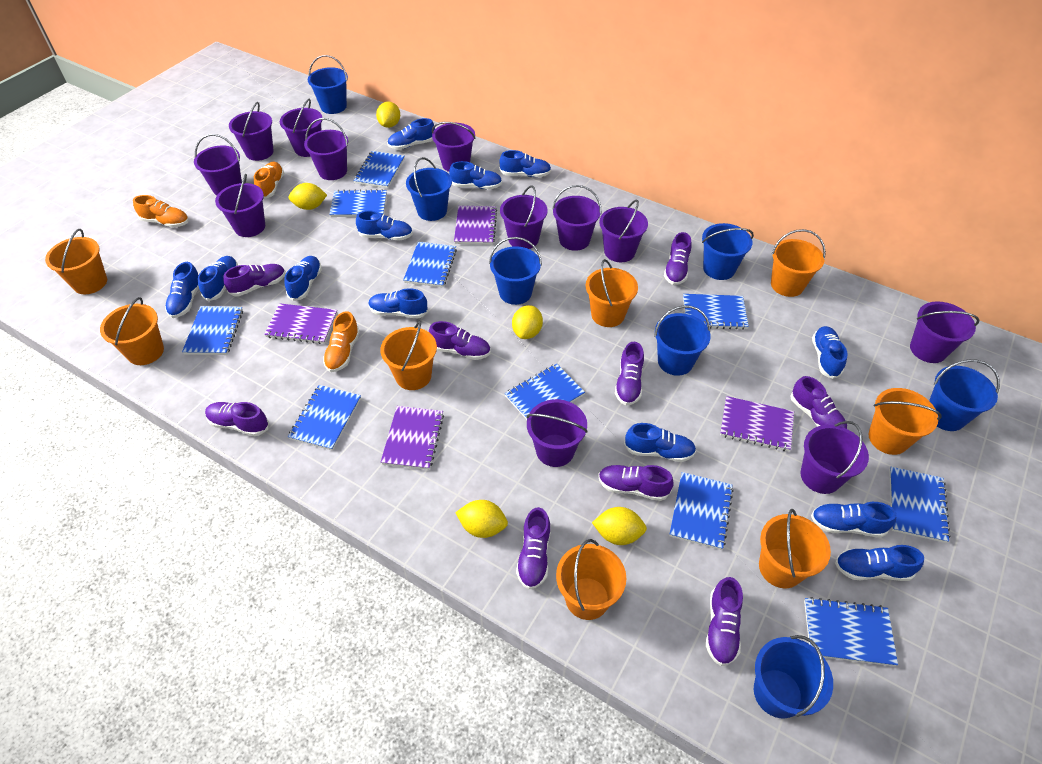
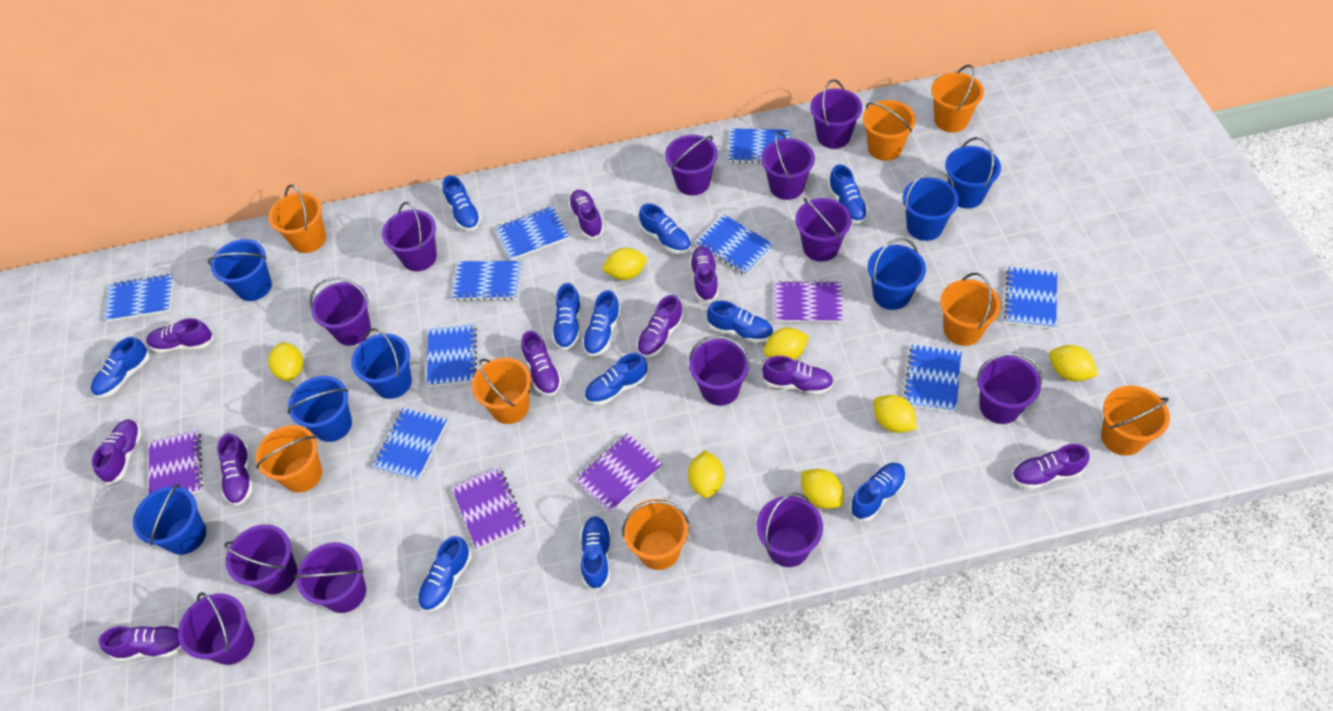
blue notebook: [182,306,243,355] [288,385,361,451] [329,189,387,217] [353,151,405,188] [403,242,457,287] [505,364,585,420] [669,472,733,550] [683,294,749,330] [804,597,898,666] [889,467,951,543] = 10 -> [104,274,174,322] [372,408,448,481] [427,324,477,387] [452,261,521,301] [495,206,569,261] [696,215,774,275] [728,128,791,164] [904,344,962,413] [1004,267,1057,329] = 9
blue shoe: [165,262,199,318] [198,256,238,301] [285,256,322,301] [356,211,413,240] [368,288,428,318] [387,118,435,149] [449,161,502,189] [499,150,551,177] [624,423,696,462] [811,502,897,537] [812,326,848,379] [835,545,924,581] = 12 -> [91,337,150,398] [418,536,472,612] [443,175,481,231] [552,283,581,350] [580,516,611,591] [582,290,621,356] [585,353,648,405] [639,203,691,254] [707,301,773,343] [828,164,868,224] [850,463,906,521] = 11
orange shoe: [133,195,189,228] [254,162,284,199] [323,311,360,372] = 3 -> none = 0
purple shoe: [205,402,269,436] [223,264,286,296] [429,321,490,360] [516,507,551,589] [598,465,674,501] [615,342,644,405] [664,232,691,285] [706,577,743,666] [790,376,847,429] = 9 -> [92,419,142,484] [99,625,182,661] [146,318,214,353] [217,433,253,506] [521,331,562,396] [568,190,604,239] [637,295,683,358] [689,246,719,303] [762,356,834,394] [1012,444,1090,489] = 10
yellow lemon: [289,183,327,210] [376,102,400,128] [455,500,508,538] [512,305,543,339] [592,507,647,545] = 5 -> [268,342,303,381] [601,248,647,280] [688,450,724,498] [764,328,809,360] [801,469,844,509] [874,395,917,433] [1049,345,1098,381] = 7

